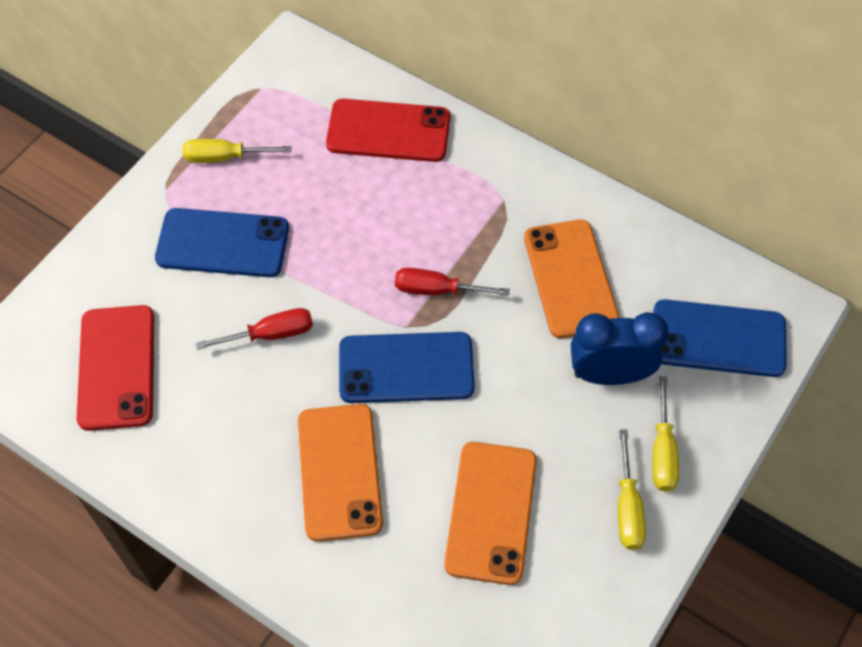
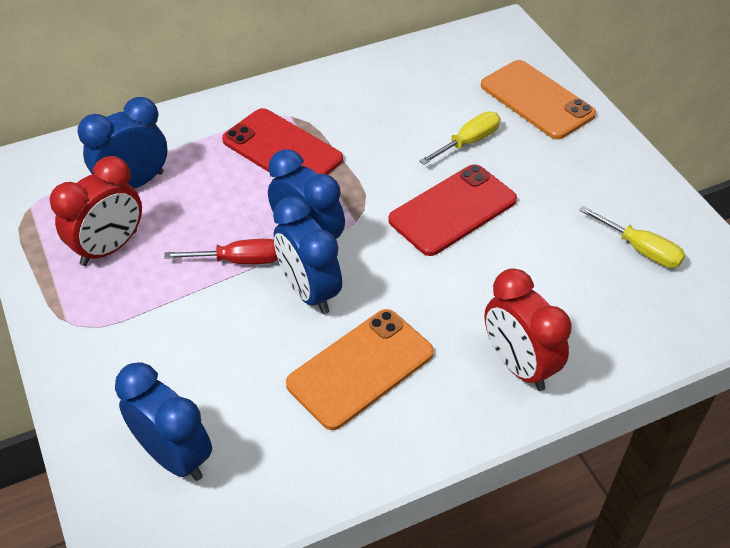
blue clock: [571,312,669,385] = 1 -> [77,97,167,189] [115,362,212,481] [268,149,345,239] [273,196,342,314] = 4
blue phone: [155,208,289,277] [339,332,475,403] [653,299,787,377] = 3 -> none = 0
orange phone: [298,404,383,541] [444,442,537,585] [524,220,620,338] = 3 -> [286,309,434,430] [481,60,596,139] = 2
red clock: none = 0 -> [49,156,142,266] [484,268,572,391] = 2
red screwdriver: [196,308,313,350] [395,268,510,296] = 2 -> [164,239,278,264] = 1
yellow screwdriver: [182,139,291,163] [618,429,646,550] [652,376,679,492] = 3 -> [419,111,500,165] [579,206,685,268] = 2

